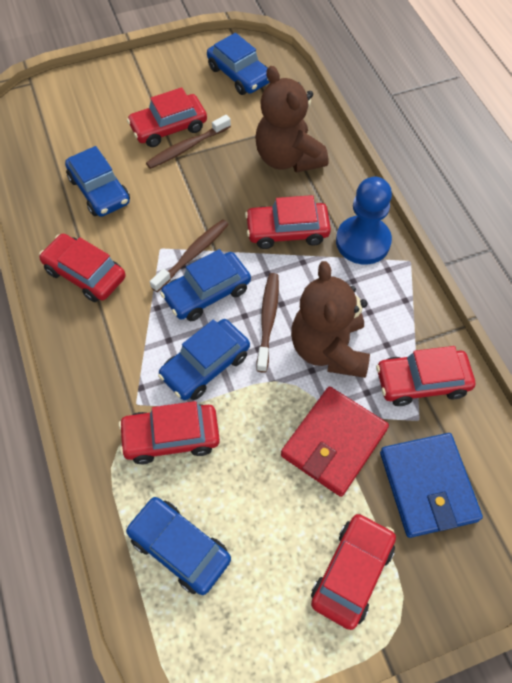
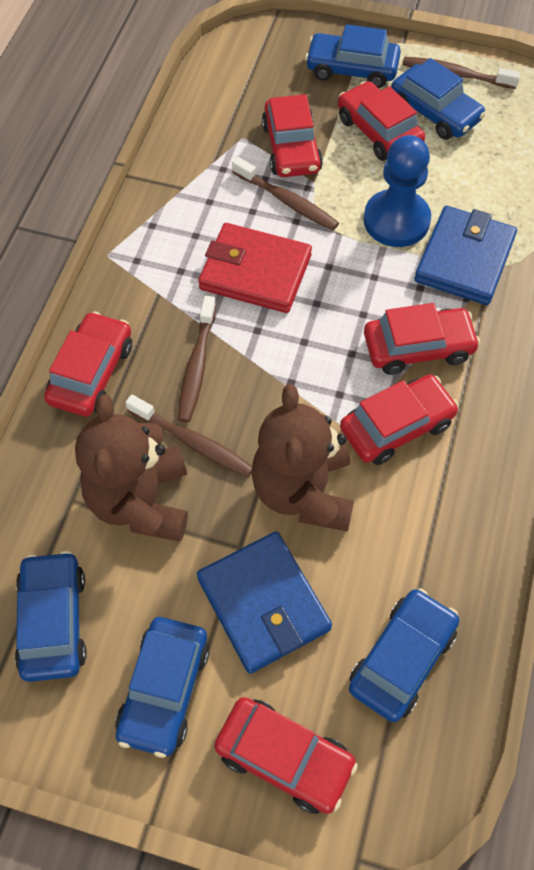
blue wallet: [380,433,483,538] = 1 -> [197,531,332,674] [415,206,517,305] = 2
brown toothbrush: [146,115,231,169] [150,219,229,292] [256,273,279,373] = 3 -> [125,395,252,478] [178,296,216,422] [232,157,339,230] [402,57,521,89] = 4

